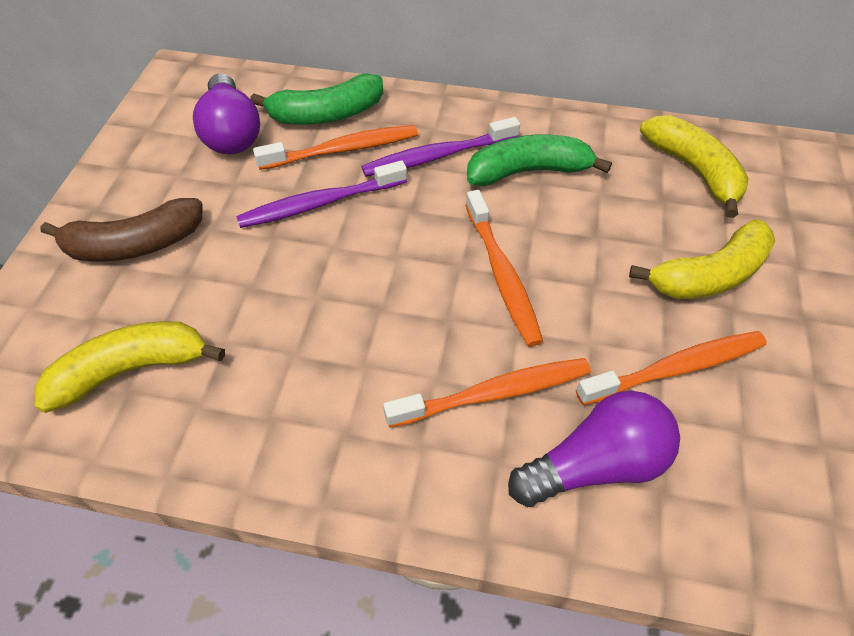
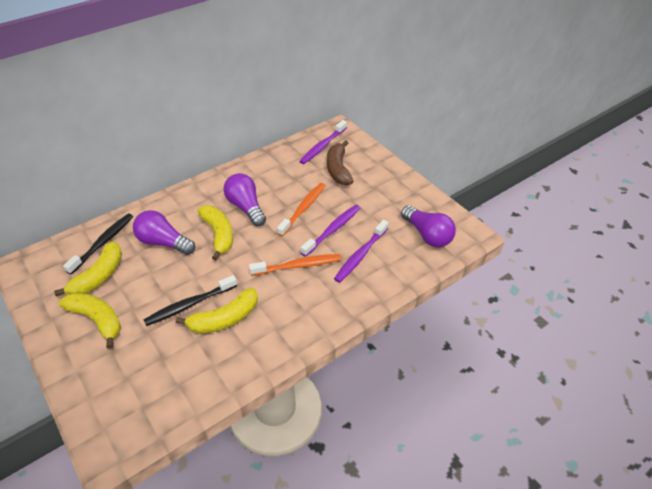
black toothbrush: none = 0 -> [63,214,133,275] [144,275,237,326] = 2
green banana: [250,73,383,125] [467,135,612,186] = 2 -> none = 0
orange toothbrush: [253,125,418,170] [383,358,591,428] [465,190,543,346] [576,331,767,405] = 4 -> [249,254,341,276] [277,183,326,236] = 2
purple light bulb: [193,73,260,155] [508,391,680,507] = 2 -> [133,210,195,255] [223,173,266,226] [401,205,456,247] = 3
purple toothbrush: [236,160,407,228] [362,117,520,177] = 2 -> [299,120,347,164] [301,205,360,257] [334,220,389,283] = 3
yellow banana: [35,321,225,413] [629,219,775,299] [640,115,749,218] = 3 -> [54,241,122,296] [59,292,121,349] [176,288,258,334] [197,206,233,261] = 4

